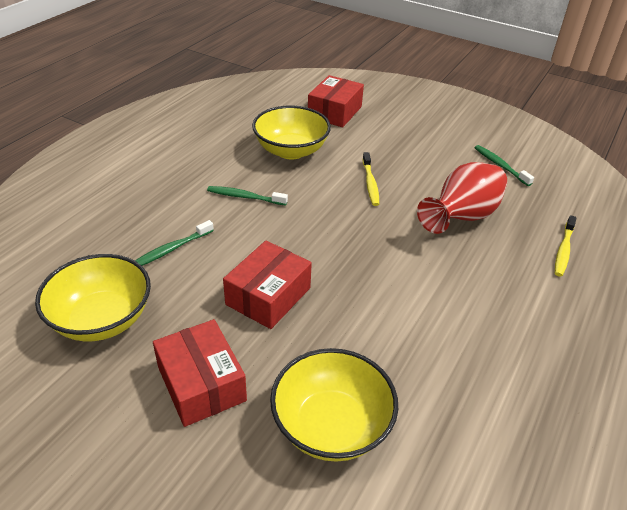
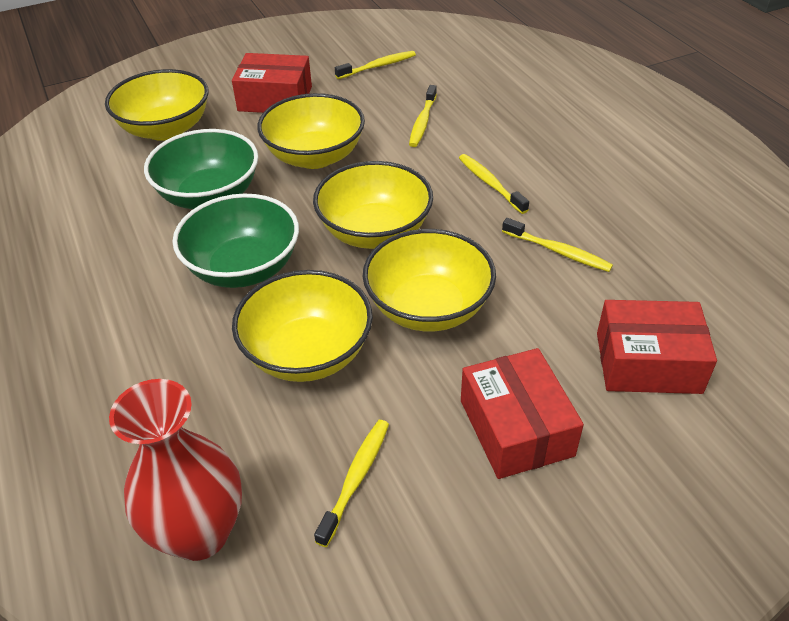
green bowl: none = 0 -> [144,129,258,209] [173,194,299,288] = 2
green toothbrush: [135,220,214,266] [207,186,288,206] [474,145,534,186] = 3 -> none = 0
yellow bowl: [35,254,151,342] [252,106,331,159] [270,348,398,462] = 3 -> [105,69,209,141] [232,270,373,382] [257,93,365,169] [313,161,433,249] [363,229,496,331] = 5
yellow toothbrush: [363,152,379,206] [555,215,577,277] = 2 -> [314,420,389,547] [335,51,416,79] [409,85,437,147] [459,154,529,214] [502,218,613,272] = 5

